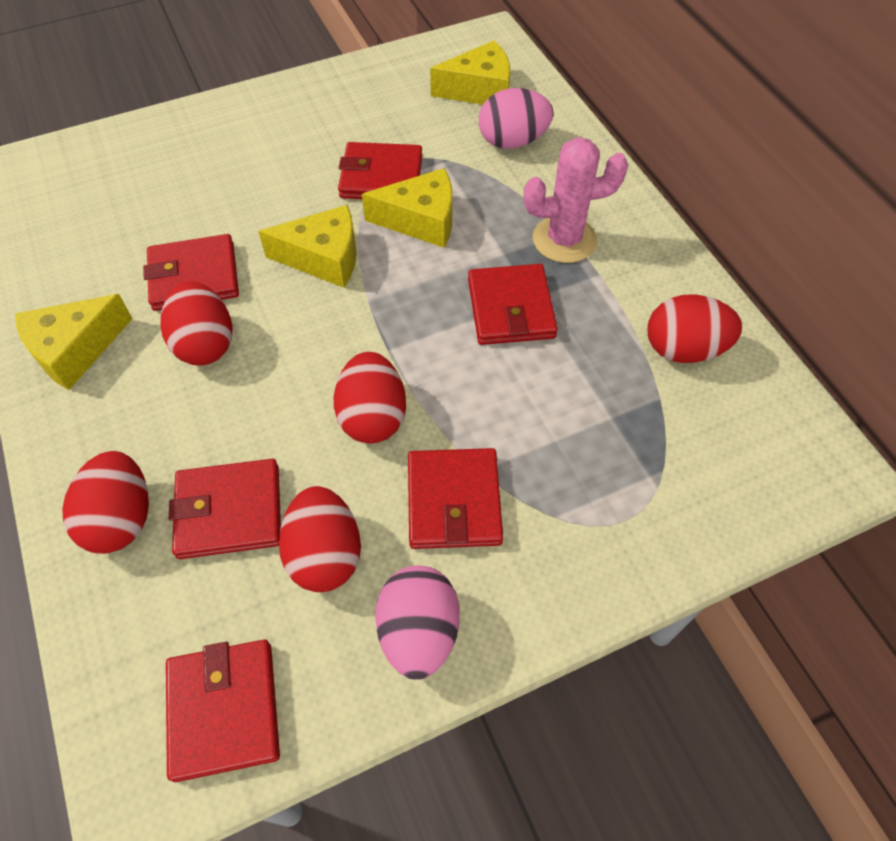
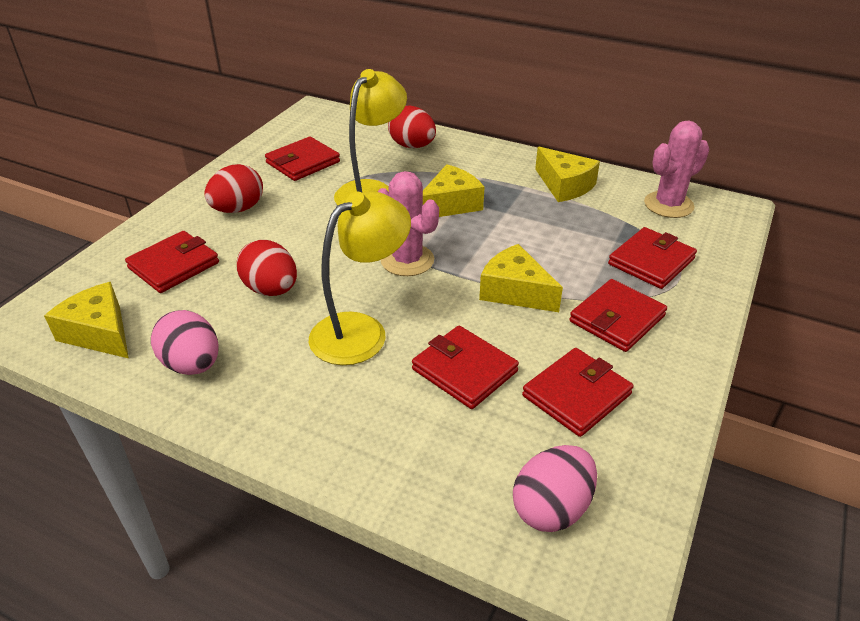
pink cactus: [524,137,628,263] = 1 -> [378,171,439,276] [644,121,709,218] = 2
red egg: [62,451,149,554] [161,281,233,365] [279,486,361,592] [334,352,406,443] [647,294,742,363] = 5 -> [204,164,263,213] [237,240,297,296] [388,106,436,148] = 3
yellow lamp: none = 0 -> [309,191,411,365] [334,69,407,205] = 2

